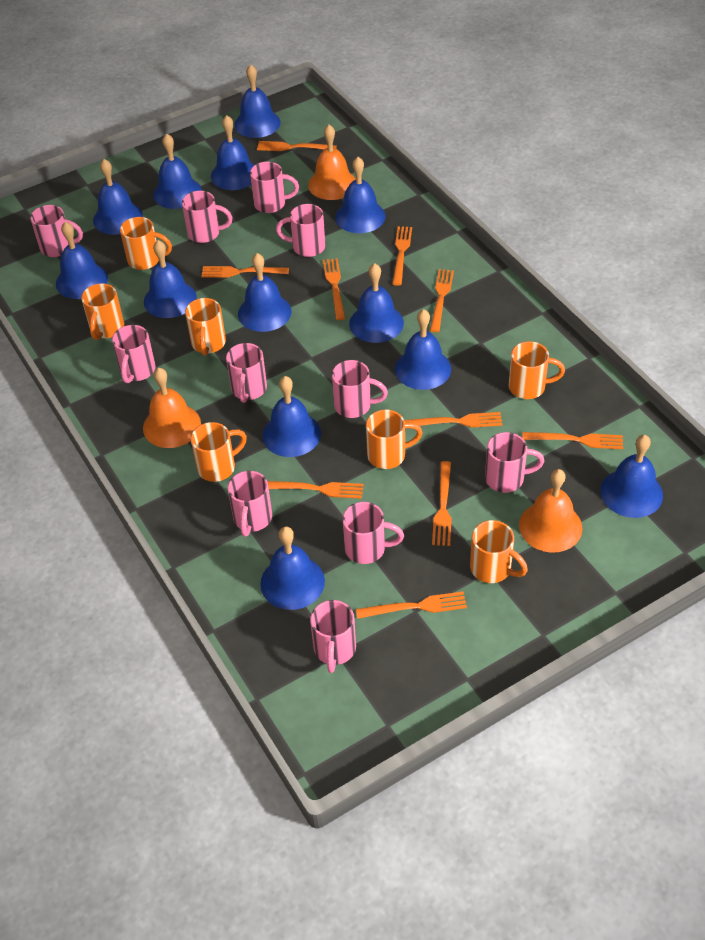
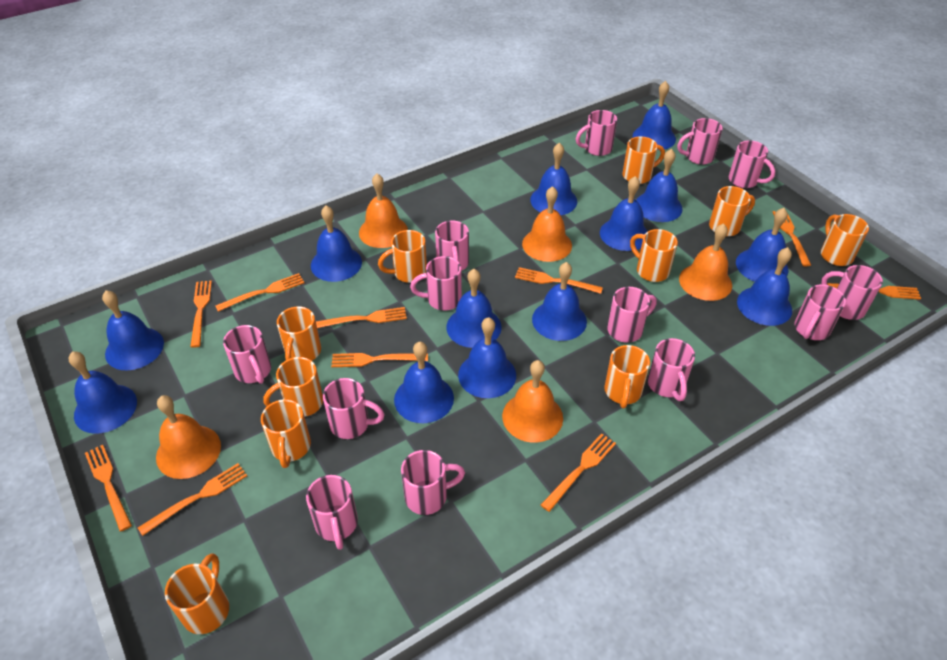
orange bell: [143,367,201,448] [308,125,356,200] [519,469,583,552] = 3 -> [156,395,221,479] [359,174,408,248] [502,360,563,443] [522,186,572,262] [679,223,732,301] = 5
orange mug: [81,283,124,340] [120,217,172,270] [185,298,226,356] [191,422,247,482] [366,410,423,469] [470,520,528,583] [508,341,565,399] = 7 -> [165,553,229,634] [261,399,311,468] [263,357,323,417] [277,306,321,361] [378,230,427,283] [604,345,650,408] [622,136,665,184] [630,229,678,282] [709,186,755,236] [821,214,869,266] = 10
pink mug: [30,205,83,257] [112,325,156,383] [182,191,233,243] [226,343,267,403] [228,471,272,536] [250,162,299,213] [276,204,325,257] [310,600,356,673] [332,360,388,418] [343,502,404,564] [485,432,544,493] = 11 -> [223,325,271,384] [306,475,358,550] [323,378,385,439] [401,450,465,515] [410,256,462,311] [435,221,469,271] [576,110,617,156] [607,287,657,343] [648,338,695,401] [677,118,723,165] [729,140,775,188] [794,284,846,340] [821,265,883,320] = 13

